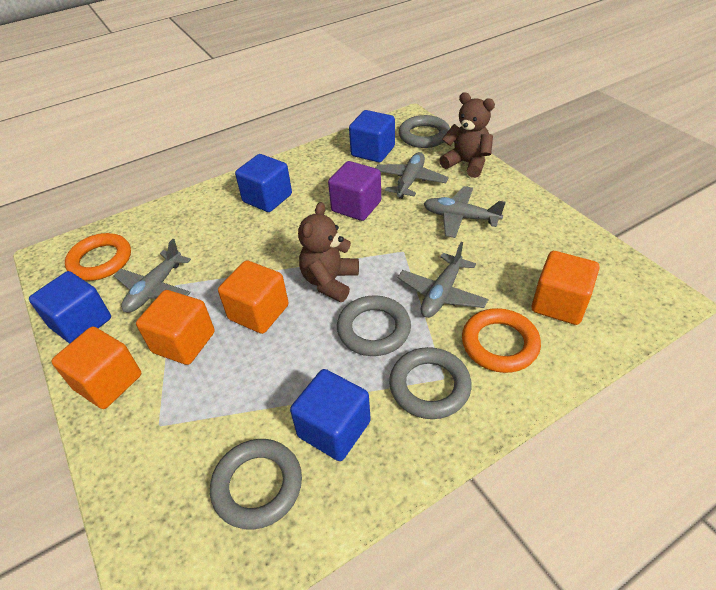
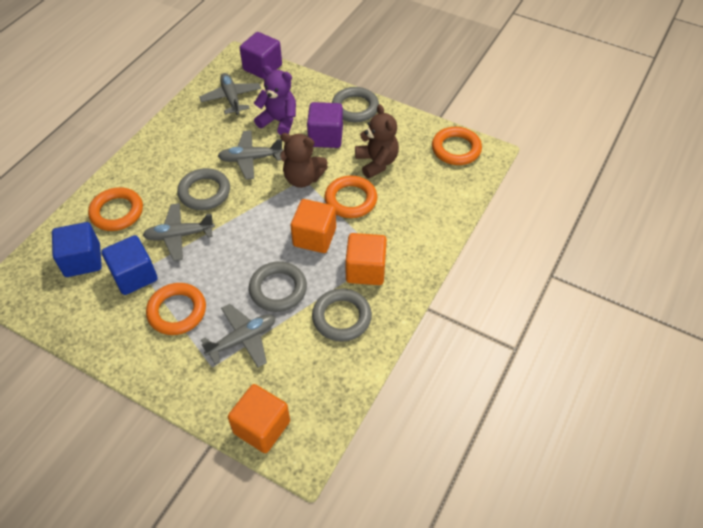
blue cube: [29,271,111,344] [235,154,292,212] [290,369,371,461] [349,110,395,163] = 4 -> [52,222,102,277] [101,235,158,295] = 2
orange cube: [51,327,141,409] [136,290,215,365] [218,260,289,334] [532,251,599,325] = 4 -> [228,384,290,453] [291,199,336,253] [345,233,387,285] = 3
orange ring: [65,233,131,281] [462,308,541,373] = 2 -> [88,187,143,231] [146,283,206,335] [324,176,377,218] [432,127,482,165] = 4
purple cube: [328,161,381,221] = 1 -> [240,32,282,79] [307,102,343,148] = 2
purple teddy bear: none = 0 -> [254,66,296,135] = 1

